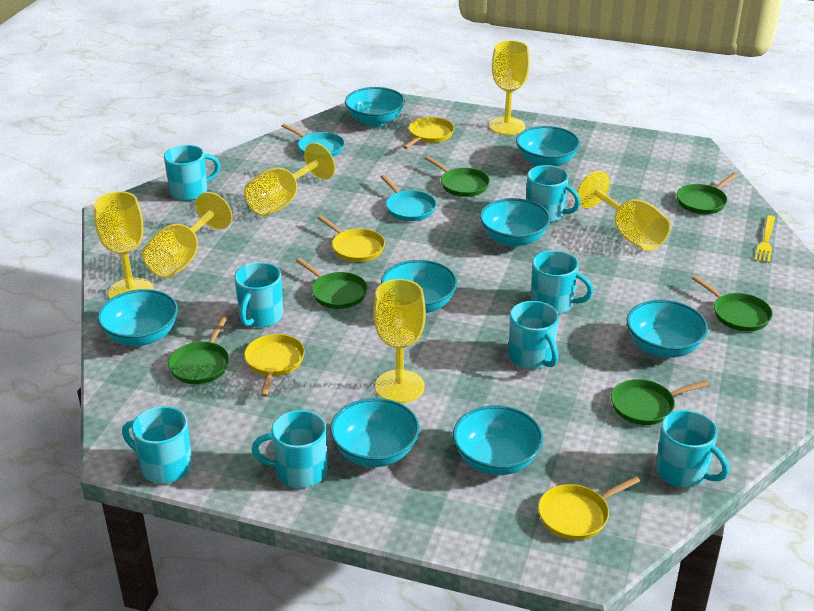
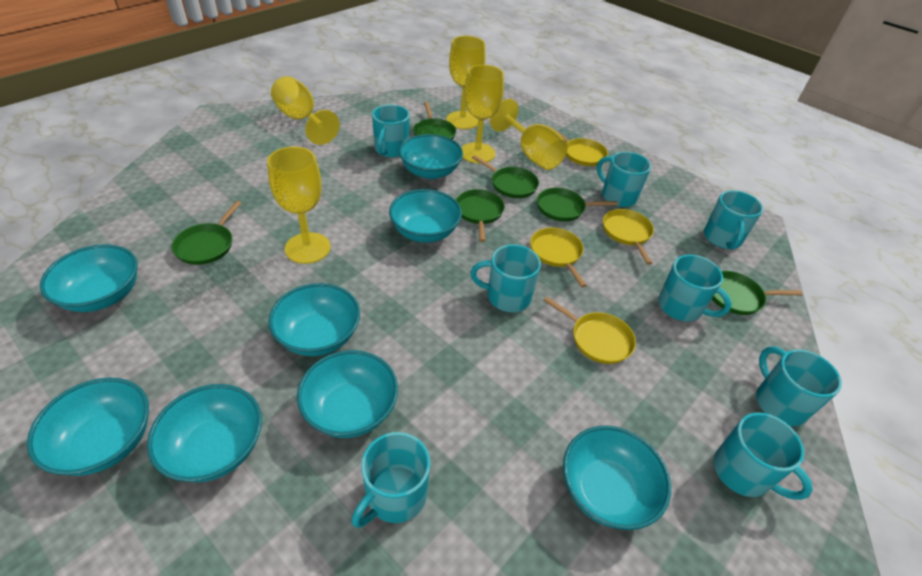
turquoise pan: [282,124,345,157] [380,175,436,221] = 2 -> none = 0
yellow fork: [755,215,775,263] = 1 -> none = 0
yellow goblet: [94,191,154,299] [142,192,232,278] [244,143,335,216] [373,279,426,403] [489,40,530,135] [577,171,671,251] = 6 -> [267,146,331,264] [271,76,340,145] [446,36,485,129] [461,65,504,163] [490,99,568,170] = 5

